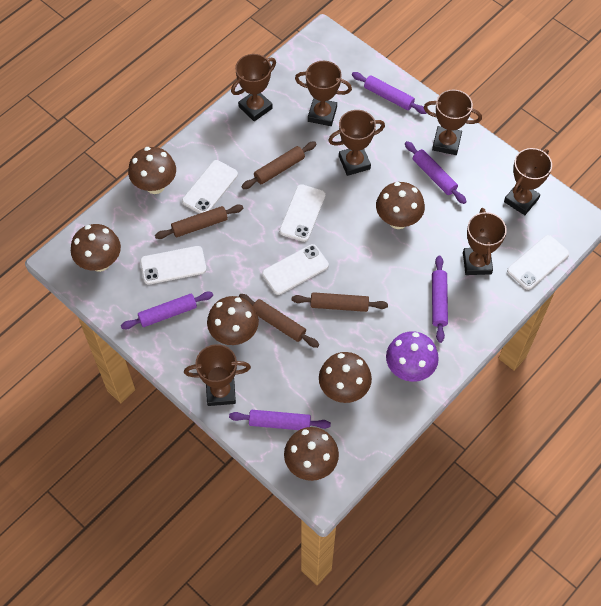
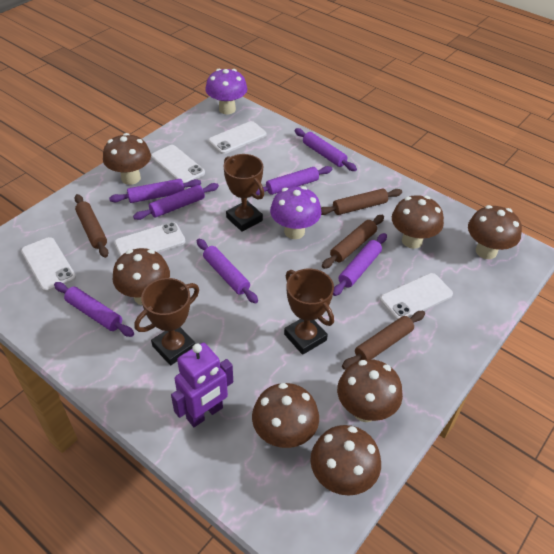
brown mushroom: [71,224,121,272] [128,147,176,194] [207,296,259,345] [284,427,339,481] [319,352,372,403] [376,182,425,229] = 6 -> [103,133,151,185] [112,248,170,305] [252,383,319,448] [310,425,381,496] [337,359,403,422] [392,195,444,249] [468,205,522,259] = 7
brown trophy: [184,344,251,406] [231,54,276,121] [295,61,352,126] [328,110,385,176] [424,90,482,155] [463,208,507,275] [504,148,552,215] = 7 -> [134,278,199,366] [224,154,264,232] [284,268,334,355] = 3
purple mushroom: [386,331,439,382] = 1 -> [206,69,247,114] [270,186,321,239] = 2
purple robot: none = 0 -> [171,343,233,427] = 1
purple rolling pin: [121,292,213,329] [229,410,331,430] [352,72,427,114] [405,141,467,204] [432,256,448,343] = 5 -> [54,282,134,337] [109,179,201,203] [133,183,219,220] [197,239,258,303] [255,166,332,195] [295,128,357,171] [333,233,387,296] = 7

